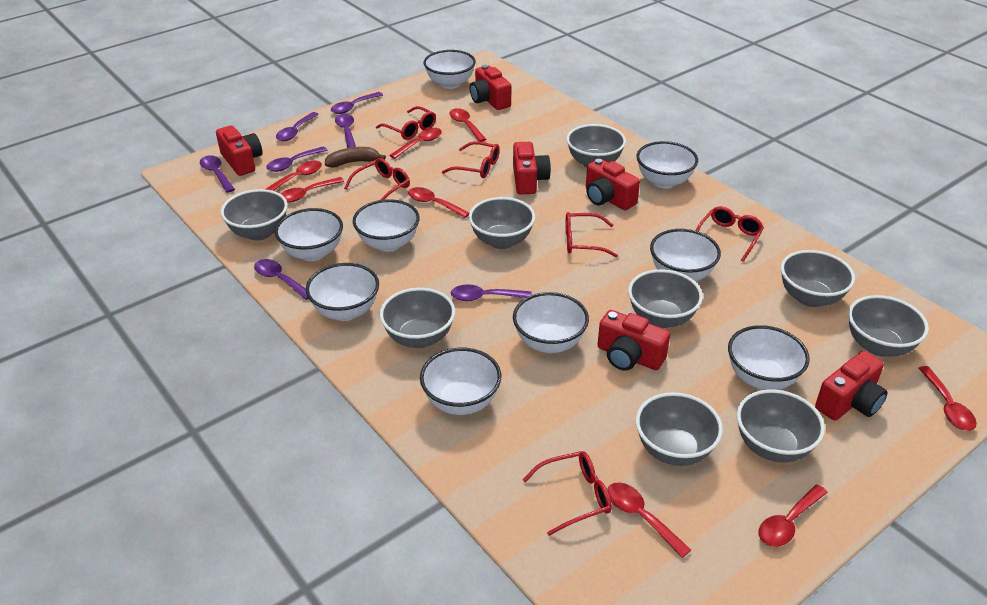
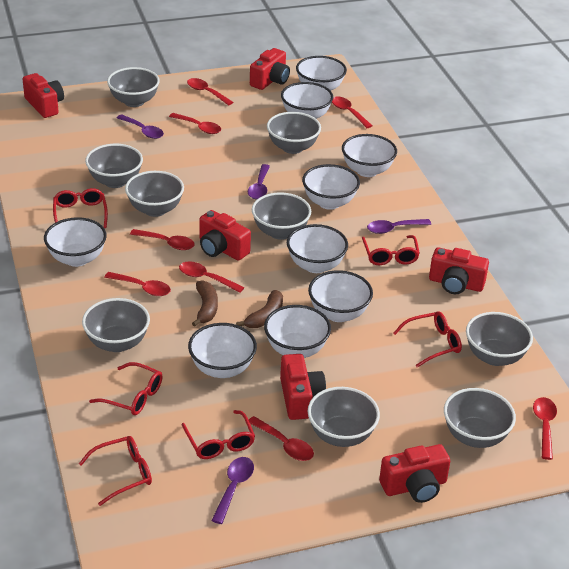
brown banana: [325,147,386,168] = 1 -> [192,280,218,327] [236,290,283,328] = 2
purple spoon: [200,155,235,193] [254,259,309,300] [266,146,327,172] [276,112,319,141] [331,92,383,114] [335,114,356,148] [451,284,532,301] = 7 -> [117,114,164,139] [211,457,254,524] [248,164,270,199] [367,219,431,234] = 4

